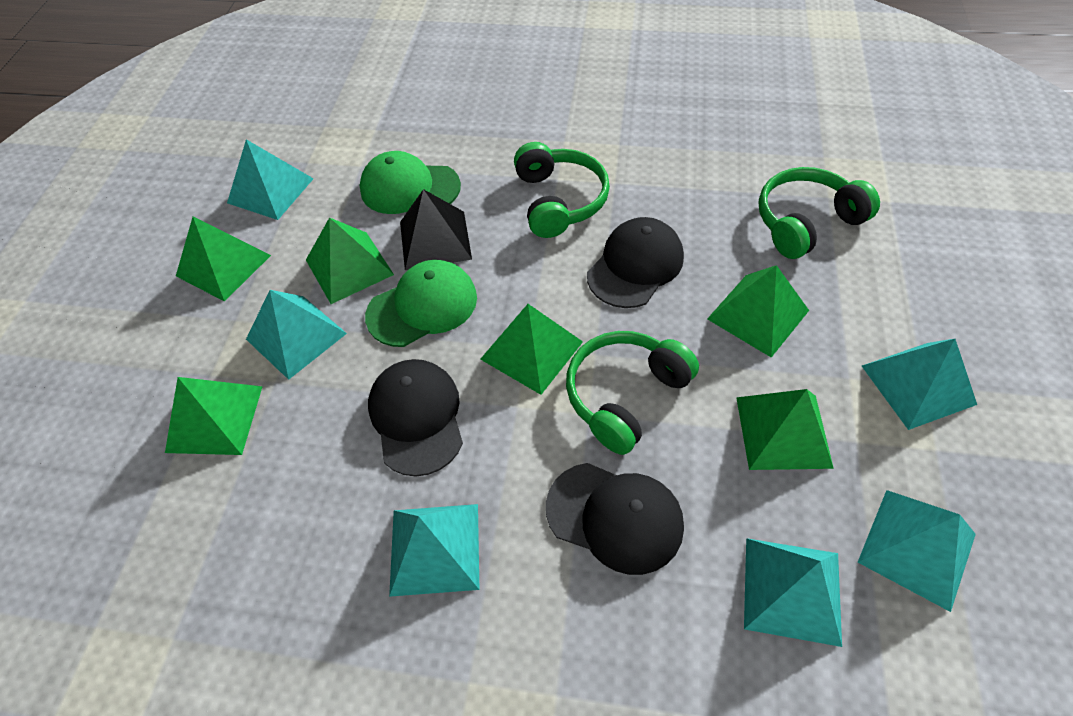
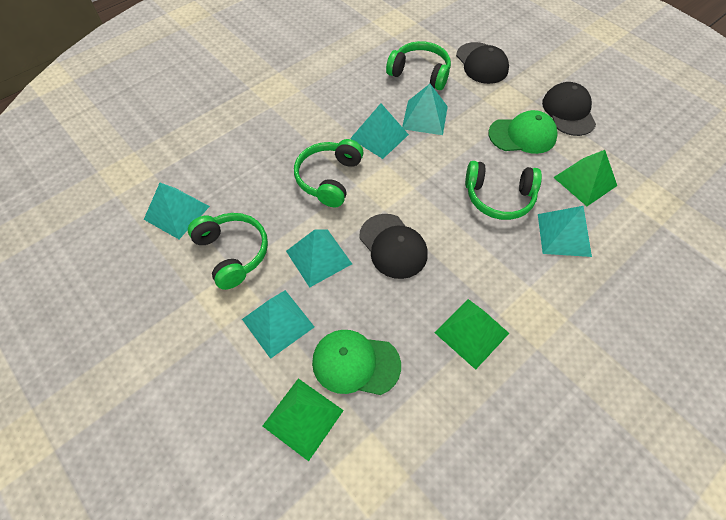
black pyramid: [400,189,472,270] = 1 -> none = 0
green headphones: [514,142,610,238] [566,331,699,455] [759,167,880,259] = 3 -> [188,213,268,290] [294,139,363,207] [386,41,451,90] [465,161,542,220] = 4
green pyramid: [165,377,263,455] [176,217,271,302] [306,217,394,304] [480,304,583,395] [707,265,809,357] [736,389,834,470] = 6 -> [263,378,344,461] [434,299,509,370] [553,150,617,206] = 3

